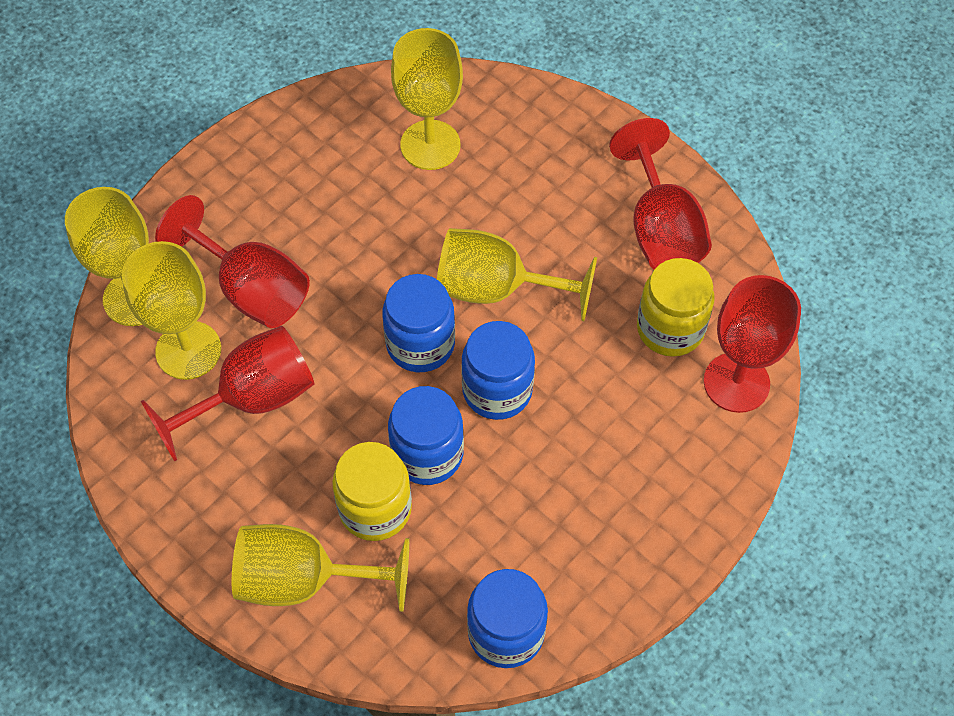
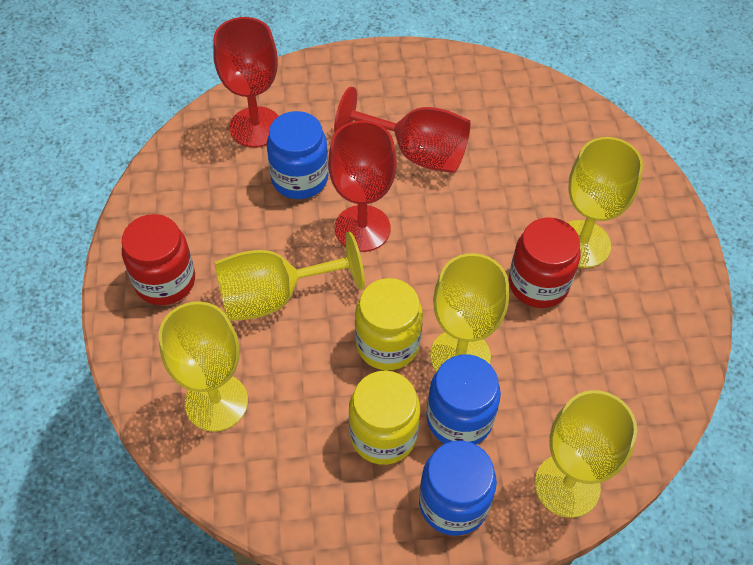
blue jar: [382,274,455,372] [388,386,464,485] [461,321,535,420] [467,569,548,668] = 4 -> [267,111,329,199] [419,440,497,536] [426,354,501,445] = 3
red goblet: [141,326,314,462] [155,195,310,328] [609,118,712,269] [704,275,801,413] = 4 -> [213,17,278,148] [328,121,397,252] [334,87,471,173] = 3
red jar: none = 0 -> [122,214,195,305] [509,217,581,308] = 2

